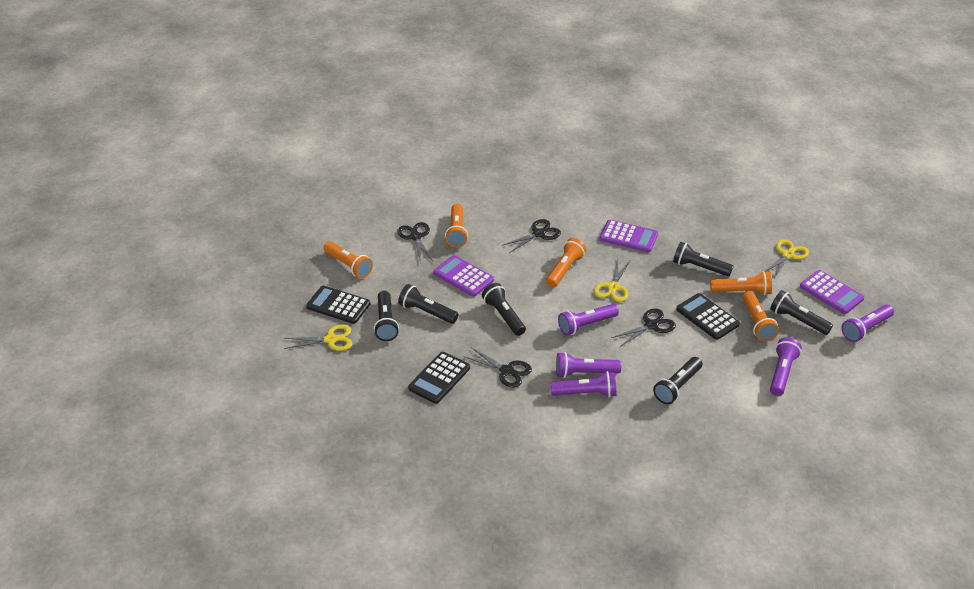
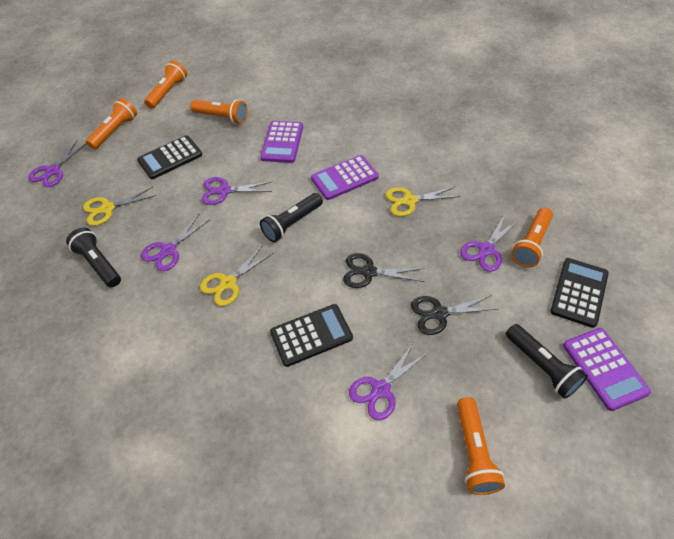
black flashlight: [374,291,399,341] [398,284,458,324] [482,283,526,336] [653,357,702,404] [673,242,733,276] [770,290,833,335] = 6 -> [66,228,121,287] [260,193,323,242] [506,324,588,399] = 3
black scissors: [397,222,433,262] [463,347,532,388] [503,219,561,253] [611,308,676,347] = 4 -> [343,253,424,288] [411,295,497,335] = 2
purple flashlight: [550,371,617,398] [556,352,621,378] [558,304,619,336] [770,337,802,396] [841,305,894,342] = 5 -> none = 0
purple scissors: none = 0 -> [28,140,86,187] [141,214,209,271] [202,177,272,205] [349,344,428,420] [460,214,520,272] = 5

